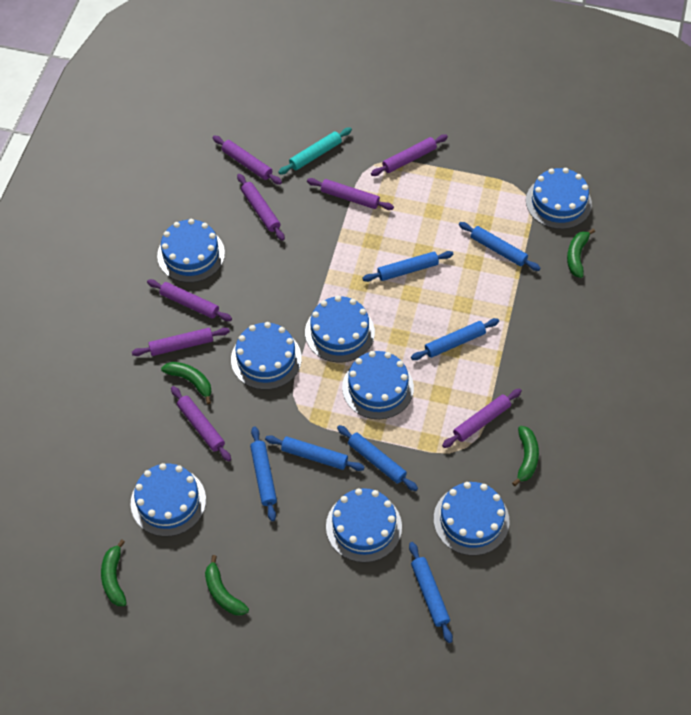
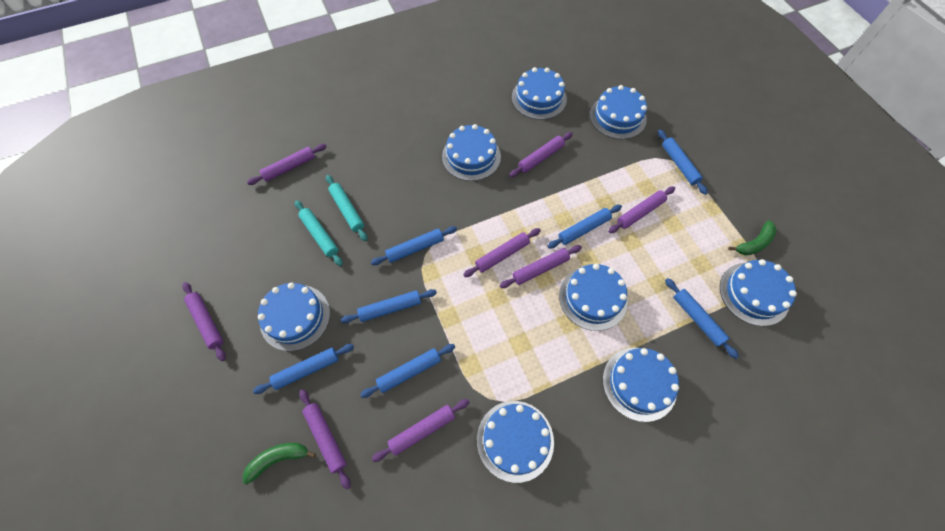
green banana: [101,539,127,606] [161,362,212,404] [205,555,249,616] [512,426,539,486] [567,229,595,278] = 5 -> [243,443,316,484] [728,220,777,255] = 2
turquoise rolling pin: [278,128,352,175] = 1 -> [295,200,343,266] [326,175,367,241] = 2

